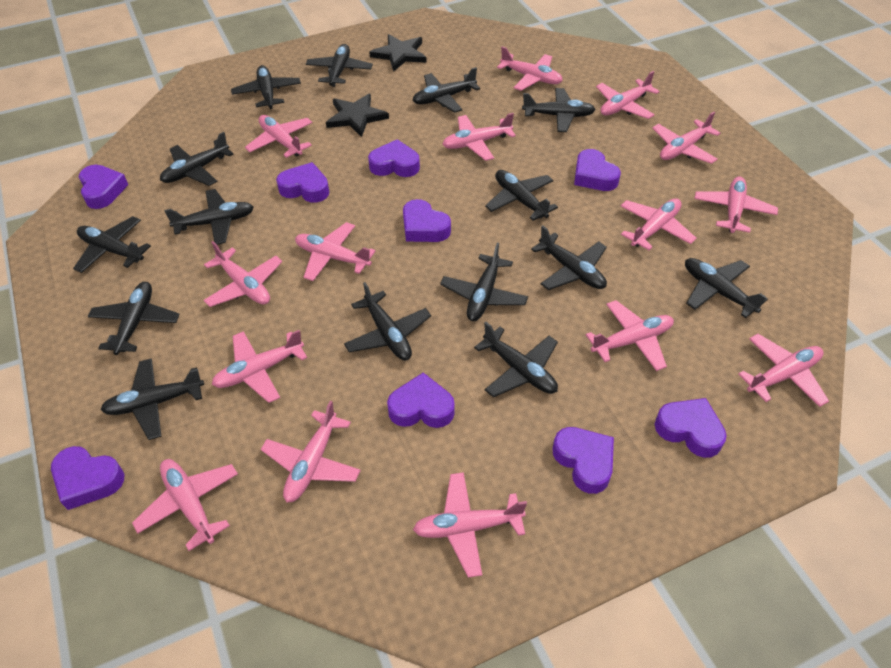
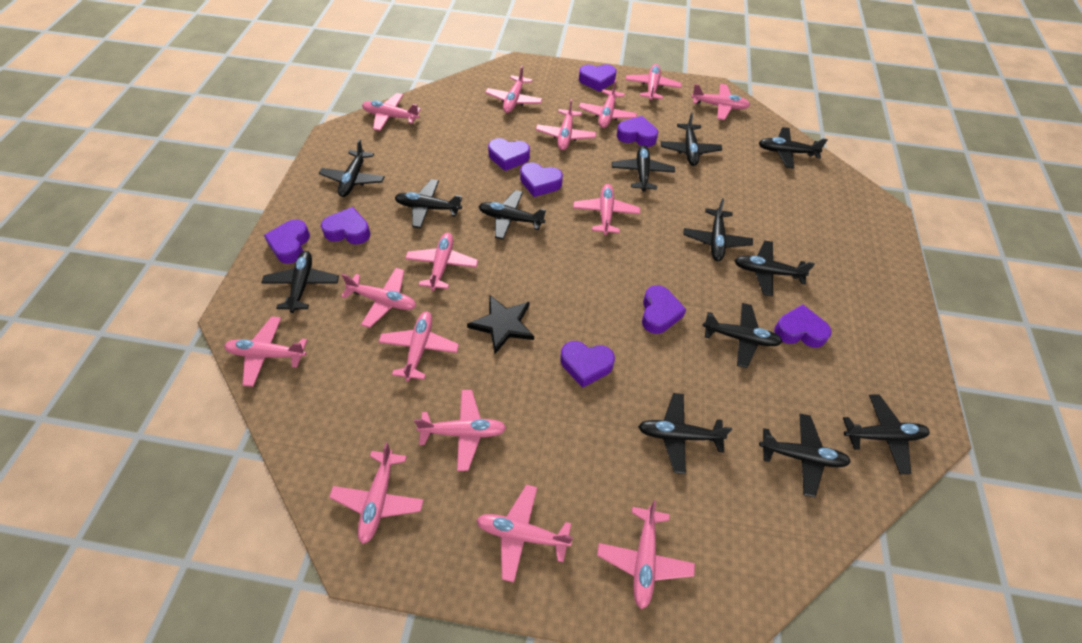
black plane: [73,216,151,273] [88,282,180,355] [101,359,204,440] [160,132,233,186] [164,189,254,245] [231,65,301,109] [306,44,373,87] [344,282,431,360] [412,67,480,113] [440,242,528,321] [474,322,558,397] [485,170,558,221] [522,88,596,132] [531,225,607,290] [685,258,768,318] = 15 -> [261,251,339,313] [319,139,385,197] [395,179,462,228] [478,190,546,240] [612,145,675,192] [638,393,732,474] [661,112,722,166] [683,198,753,261] [702,303,783,368] [734,240,815,296] [759,127,828,168] [759,414,851,497] [843,394,930,474] = 13
black star: [326,93,389,137] [369,34,427,72] = 2 -> [467,294,534,354] = 1

